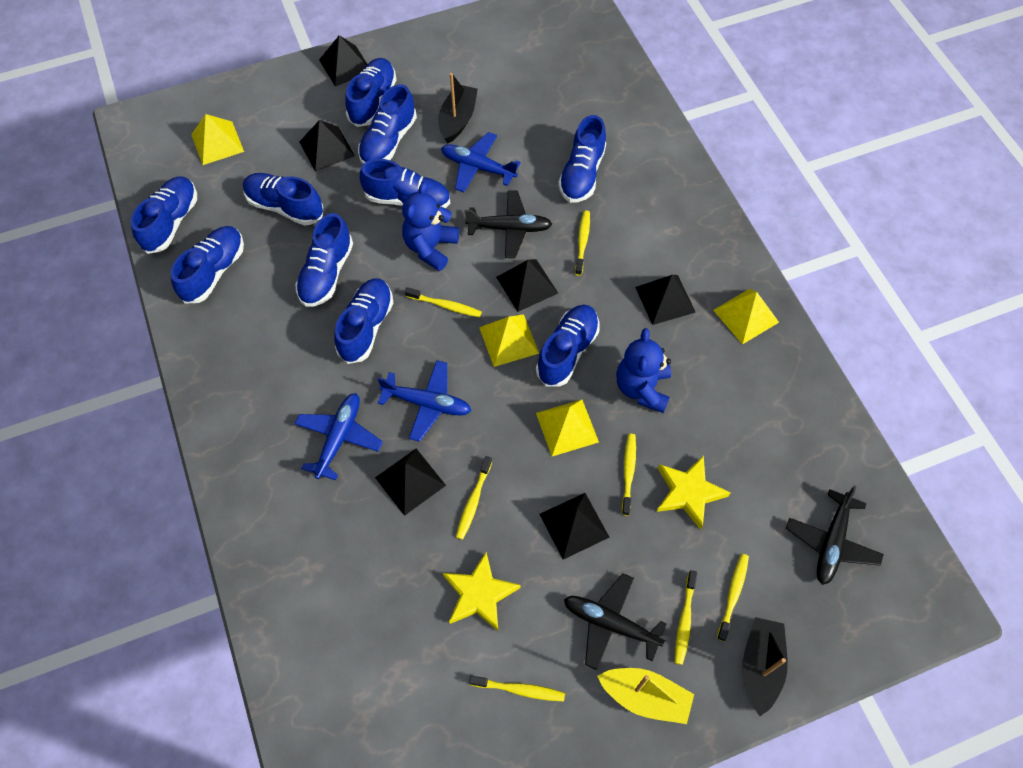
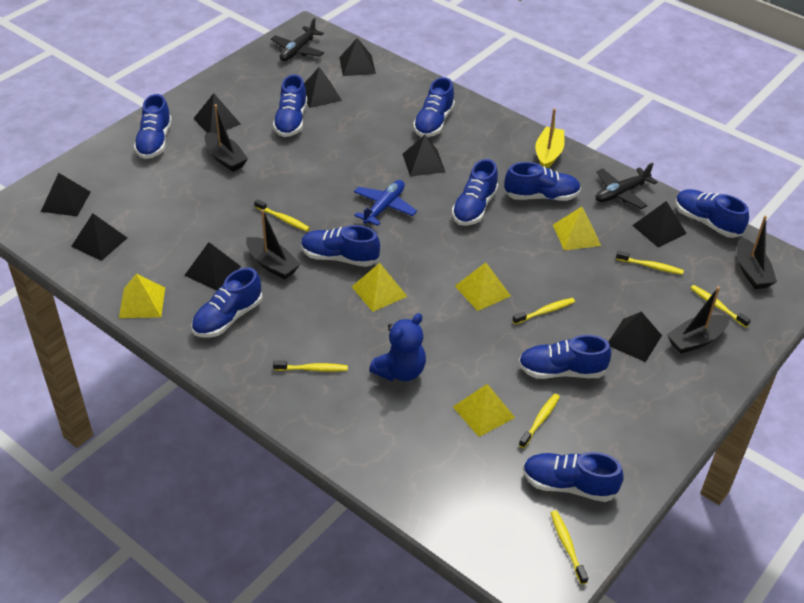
black boat: [439,73,478,143] [743,617,788,716] = 2 -> [204,104,248,172] [246,209,301,280] [667,286,729,354] [737,216,777,289] = 4
black plane: [465,190,552,258] [564,573,667,670] [786,486,884,585] = 3 -> [271,18,324,61] [595,162,658,209] = 2
black pyramid: [299,120,355,172] [319,35,367,86] [375,449,446,516] [496,259,558,312] [540,493,610,560] [635,275,696,325] = 6 -> [41,173,91,216] [71,213,127,261] [184,242,241,291] [193,93,241,134] [304,67,342,108] [339,38,376,76] [403,135,445,177] [608,311,662,362] [632,201,687,247] = 9
blue plane: [294,393,383,480] [377,360,472,442] [441,132,521,193] = 3 -> [354,180,417,226] = 1
blue teddy bear: [402,182,459,271] [616,328,671,413] = 2 -> [369,313,426,381] = 1
yellow pyramid: [191,114,244,165] [479,314,539,367] [536,400,599,456] [713,289,779,345] = 4 -> [119,274,165,318] [352,263,408,312] [453,384,515,437] [455,262,511,311] [553,207,601,251] = 5
yellow star: [443,552,521,631] [656,455,730,530] = 2 -> none = 0

